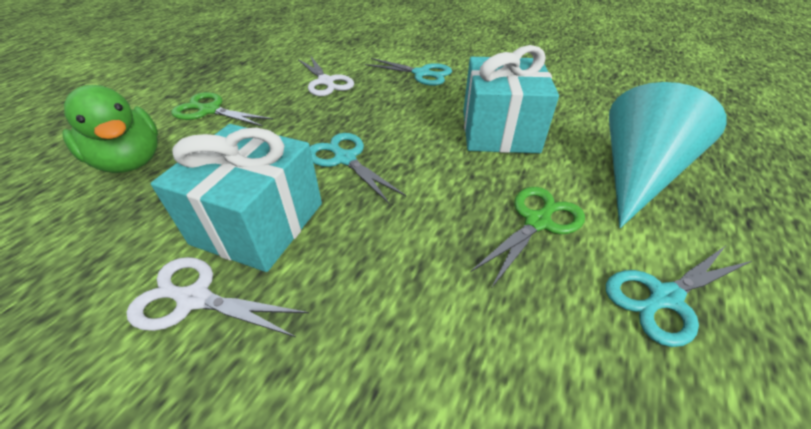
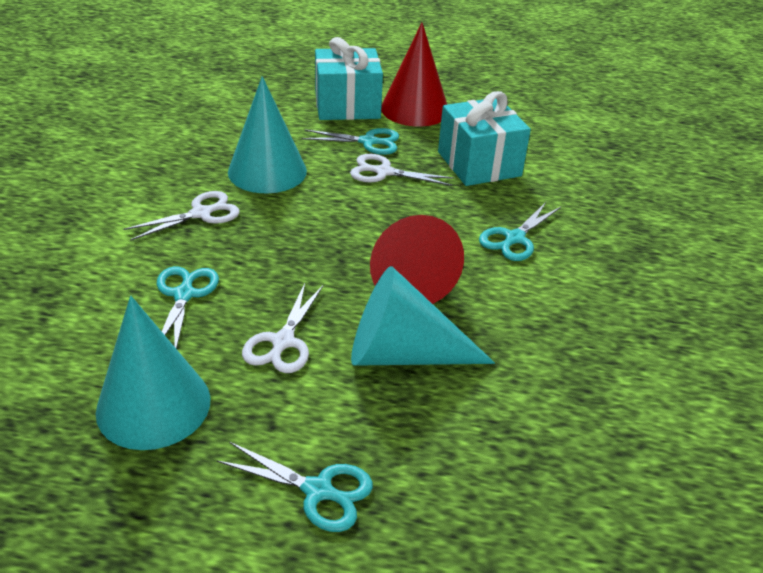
green duck: [63,85,158,173] = 1 -> none = 0
green scissors: [171,92,273,127] [470,187,585,287] = 2 -> none = 0
red cone: none = 0 -> [370,215,464,304] [381,23,447,127] = 2
turquoise cone: [609,82,727,228] = 1 -> [96,296,211,450] [228,76,307,193] [351,266,495,366] = 3
turquoise scissors: [310,133,406,205] [365,58,452,86] [606,246,752,347] = 3 -> [157,266,219,349] [217,442,373,532] [302,128,399,155] [479,202,561,261] = 4
white scissors: [126,257,309,337] [298,55,354,96] = 2 -> [124,191,240,241] [242,283,323,373] [350,154,454,186] = 3

